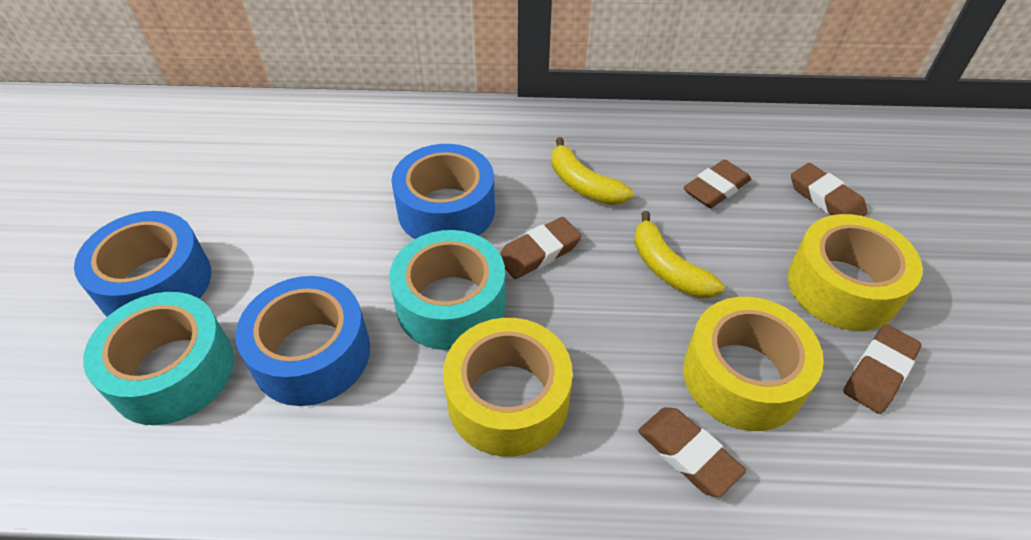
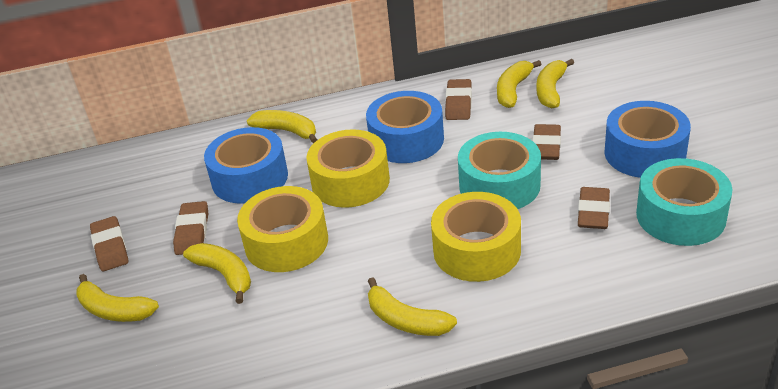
yellow banana: [552,137,633,205] [634,211,724,298] = 2 -> [76,274,159,322] [183,243,251,304] [247,110,317,143] [368,278,457,336] [497,60,541,108] [536,59,574,108] = 6

